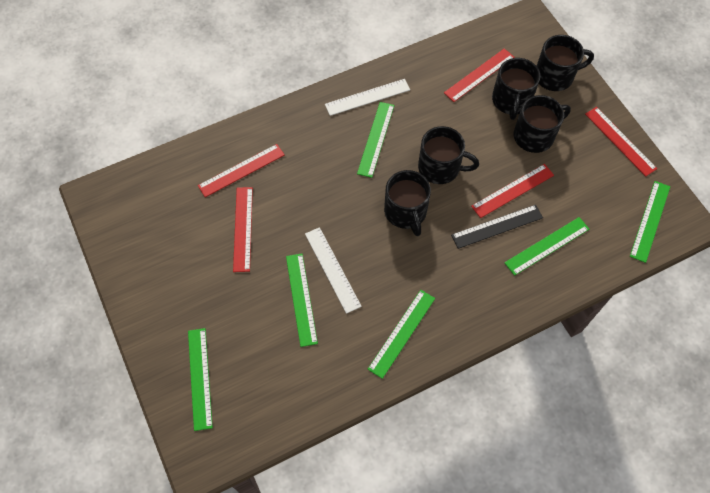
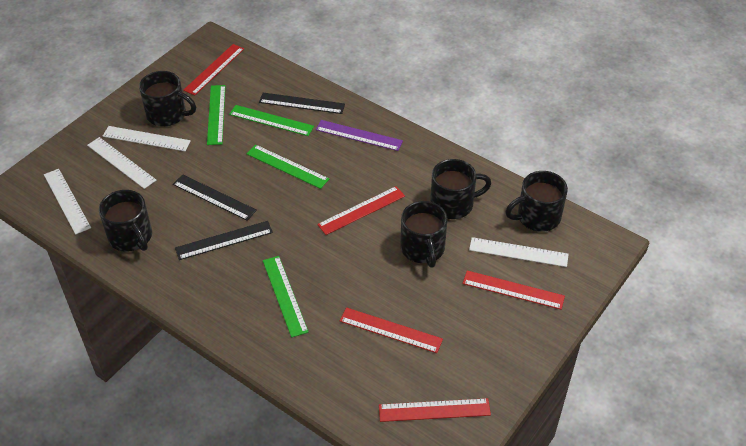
black ruler: [451,205,543,249] = 1 -> [173,174,257,221] [175,221,273,260] [259,93,345,114] = 3
green ruler: [188,328,213,431] [286,253,318,347] [357,102,394,178] [368,290,435,379] [504,217,589,276] [630,181,670,263] = 6 -> [207,85,226,145] [229,105,314,136] [247,145,329,189] [263,256,309,338] = 4
purple ruler: none = 0 -> [316,120,403,151] = 1
white ruler: [305,227,362,314] [325,79,410,116] = 2 -> [44,169,91,235] [87,137,156,189] [103,126,191,151] [469,237,569,267] = 4

